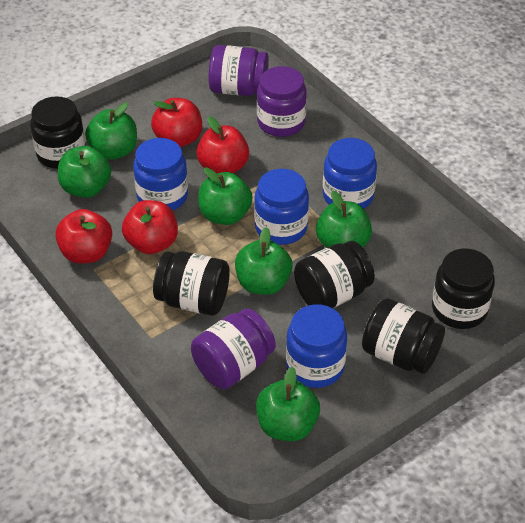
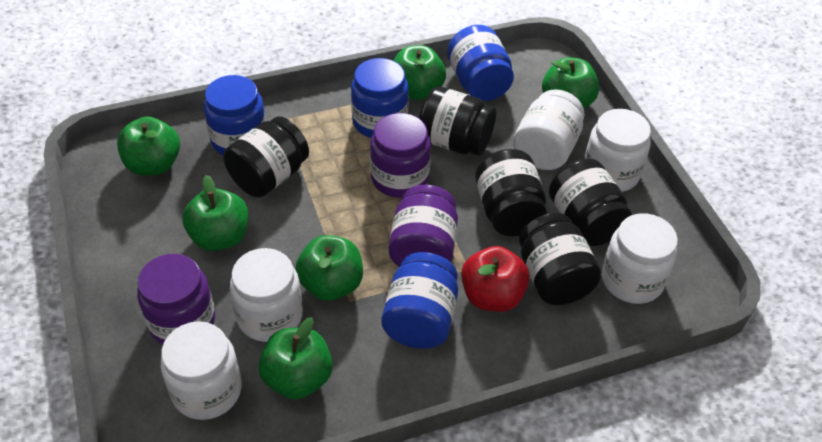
red apple: [55,209,112,263] [122,200,178,254] [151,98,202,147] [197,116,249,174] = 4 -> [461,246,530,312] = 1
white jar: none = 0 -> [161,321,242,420] [230,248,303,342] [513,89,585,170] [585,109,651,192] [602,213,678,304] = 5

